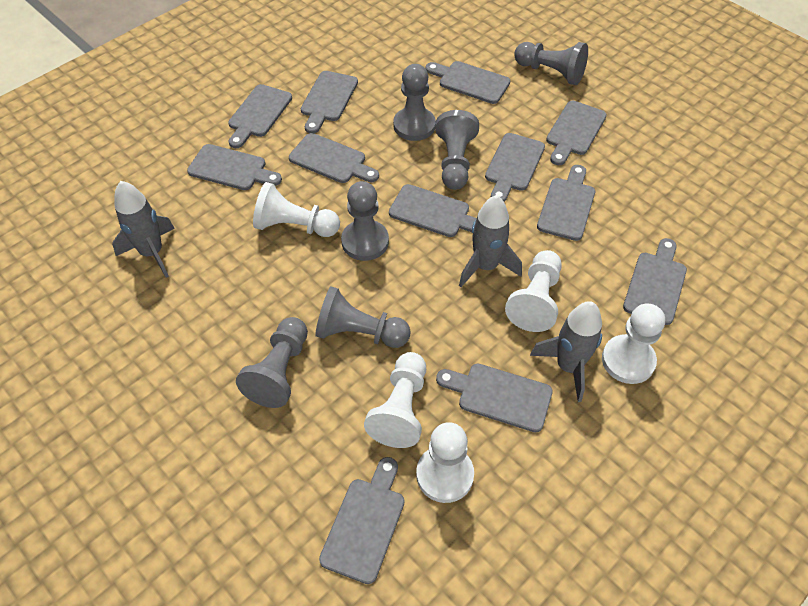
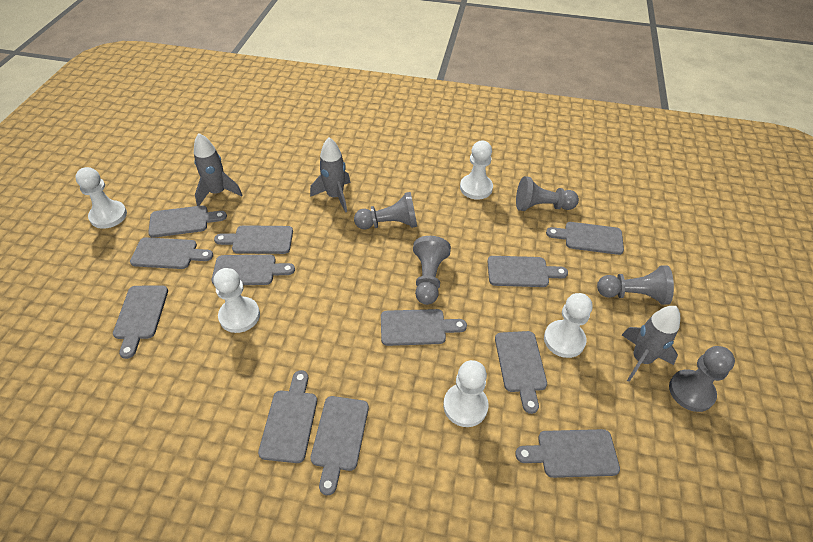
grey pawn: [236,317,308,408] [315,286,411,348] [341,181,389,261] [393,64,436,141] [435,110,479,190] [514,42,588,85] = 6 -> [354,192,417,229] [413,236,451,305] [516,176,579,211] [597,265,674,305] [669,346,735,412] = 5

